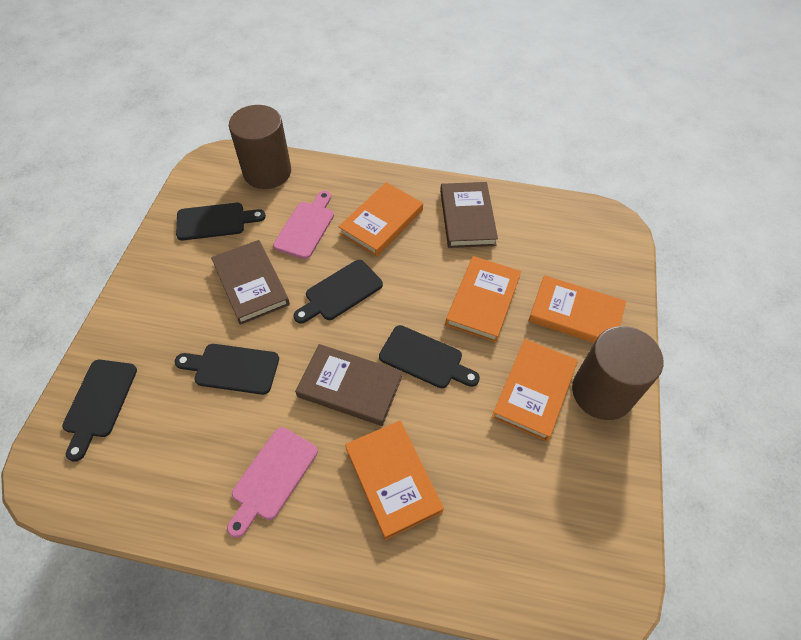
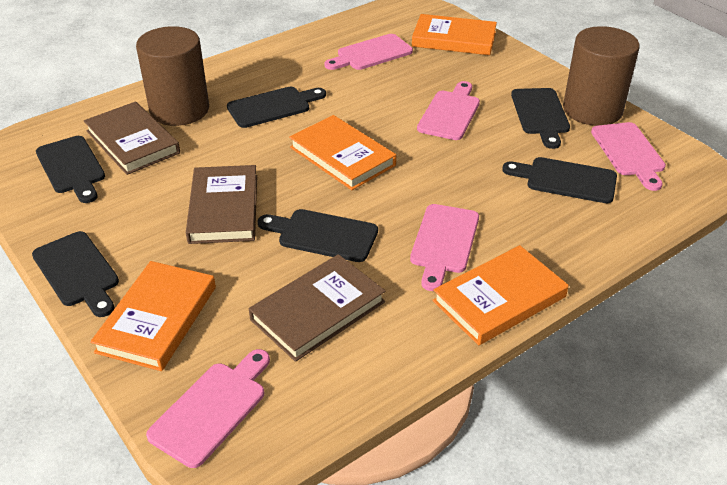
black cutting board: [62,360,137,462] [175,344,279,395] [176,203,266,241] [294,260,383,324] [379,325,480,389] = 5 -> [32,231,119,317] [36,136,105,203] [227,87,326,128] [258,209,378,262] [502,157,617,203] [511,88,570,149] = 6
orange book: [338,182,423,257] [345,421,444,540] [445,256,521,342] [492,339,578,441] [528,275,626,343] = 5 -> [90,261,216,371] [289,115,396,190] [412,14,497,55] [432,245,569,345] = 4
pink cutting board: [227,427,318,538] [273,191,334,259] = 2 -> [146,349,270,468] [324,34,413,70] [410,204,479,291] [417,81,480,140] [591,122,666,191] = 5

